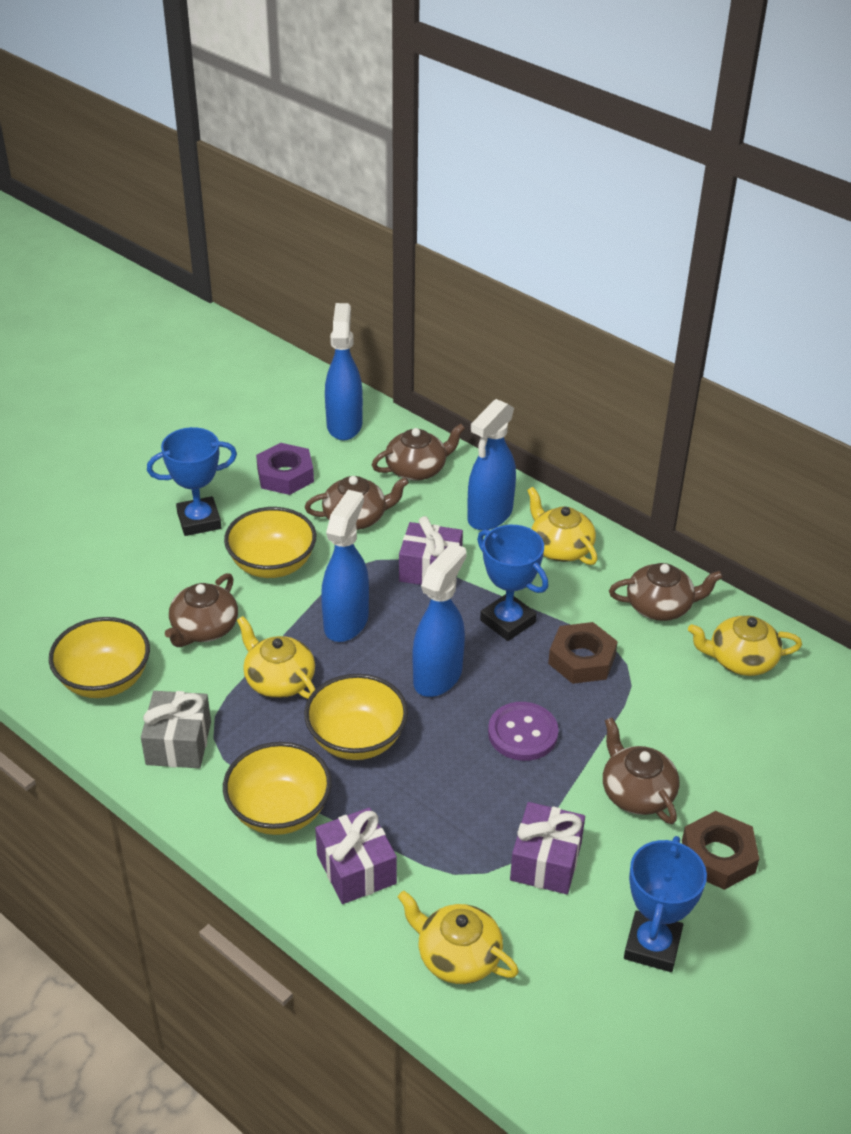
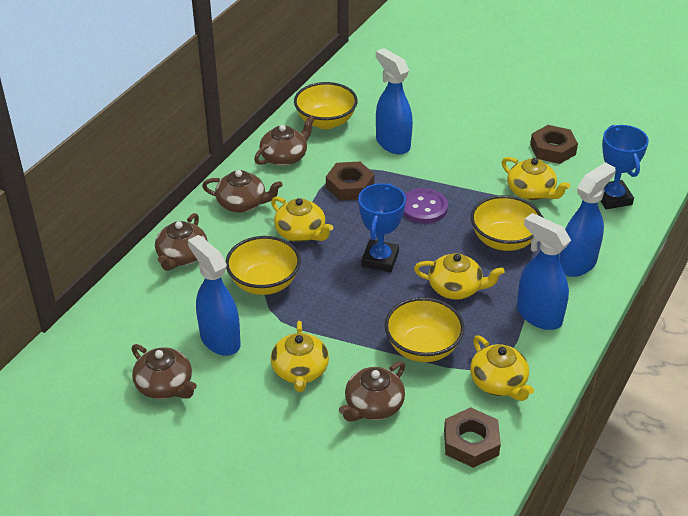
blue trophy: [147,427,237,536] [477,525,548,641] [624,836,707,972] = 3 -> [358,183,406,272] [600,125,649,209] = 2
brown nut: [548,622,618,684] [682,811,759,890] = 2 -> [326,162,374,201] [444,407,501,468] [530,125,578,164] = 3
grey gift: [141,691,211,768] = 1 -> none = 0
purple gift: [315,807,397,904] [399,516,463,585] [510,802,585,894] = 3 -> none = 0
purple nut: [256,443,314,495] = 1 -> none = 0
yellow teapot: [237,616,315,699] [398,890,519,984] [527,487,598,565] [688,616,802,676] = 4 -> [271,197,333,242] [271,321,329,392] [414,253,505,300] [470,335,534,401] [502,157,570,200] = 5

